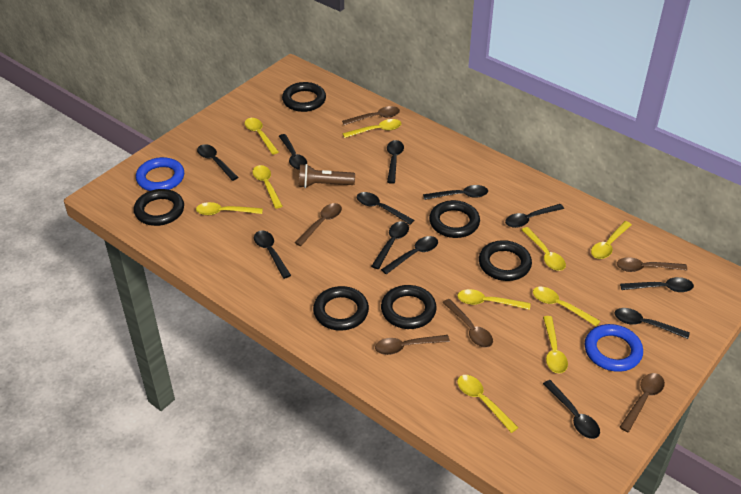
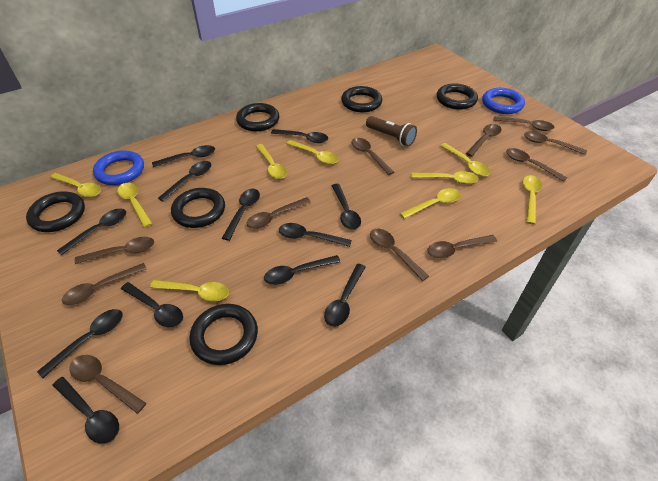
brown spoon: [295,203,342,246] [342,106,400,125] [375,335,450,355] [442,299,493,348] [617,257,688,272] [619,373,665,432] = 6 -> [62,263,147,305] [69,355,146,414] [75,237,154,264] [246,197,311,229] [352,138,394,175] [370,229,429,281] [427,235,497,258] [466,124,501,157] [493,116,555,131] [506,148,567,182] [524,131,587,155] = 11
yellow spoon: [196,202,263,215] [245,118,279,155] [253,165,282,209] [342,119,401,138] [457,289,530,310] [457,375,518,433] [521,227,566,271] [533,287,600,327] [543,316,568,374] [591,221,632,259] = 10 -> [50,173,101,197] [117,183,152,228] [150,280,229,301] [256,144,287,179] [286,140,338,164] [400,188,461,219] [411,171,479,184] [440,143,490,176] [523,175,542,225] = 9

